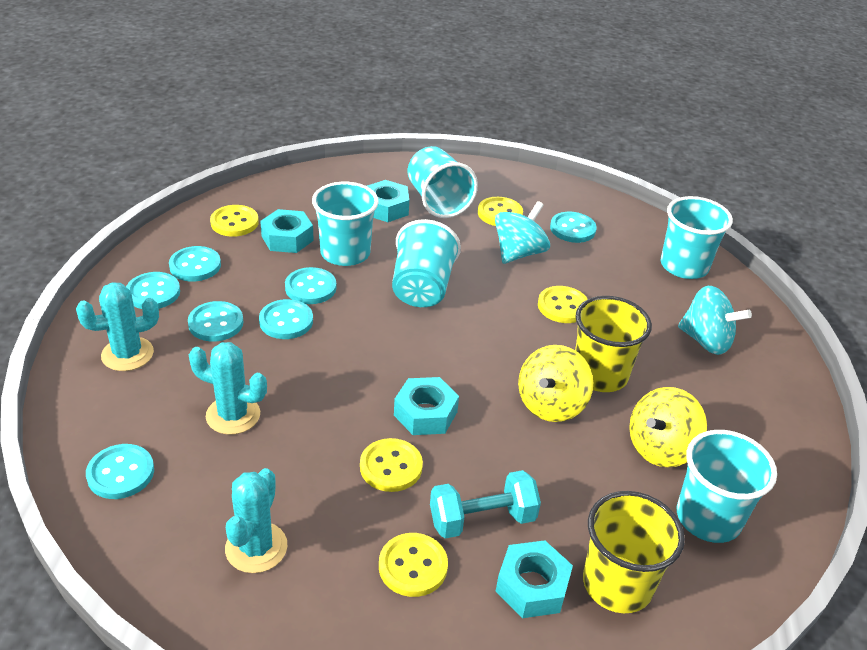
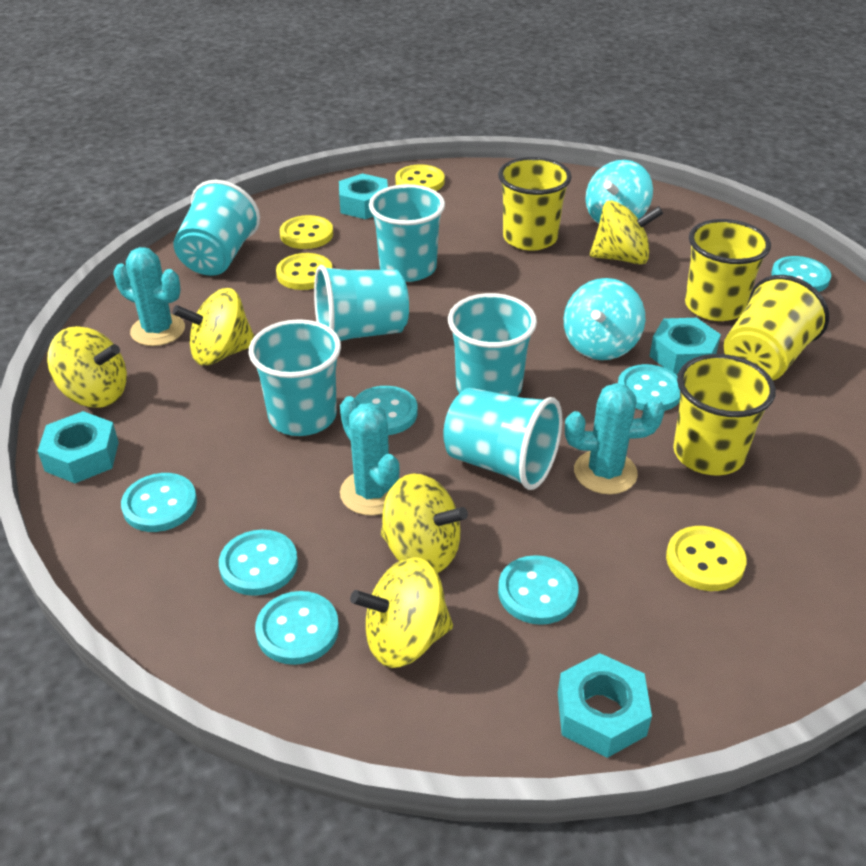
turquoise cup: [312,182,379,266] [392,219,461,307] [408,146,478,218] [661,196,733,279] [677,430,777,543] = 5 -> [174,180,260,276] [249,319,341,436] [314,265,409,341] [369,184,445,282] [443,388,562,490] [448,293,537,397] = 6
turquoise dumbbell: [430,470,541,538] = 1 -> none = 0
yellow button: [210,205,259,237] [360,438,423,492] [379,533,448,597] [478,197,523,226] [538,286,588,323] = 5 -> [276,253,332,290] [280,215,333,249] [395,164,445,191] [666,526,747,591] = 4
yellow cup: [575,296,652,392] [583,491,685,613] = 2 -> [498,157,572,251] [673,354,776,476] [685,219,771,321] [724,275,829,380] = 4
yellow spinning top: [518,345,593,422] [629,387,707,467] = 2 -> [47,326,127,408] [173,288,255,366] [350,557,453,668] [381,473,468,573] [590,201,663,265] = 5

